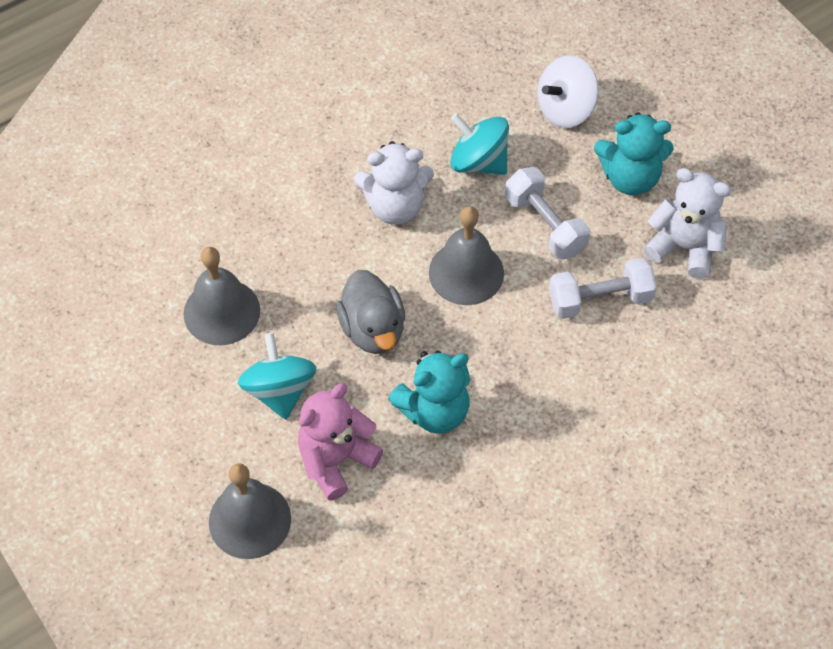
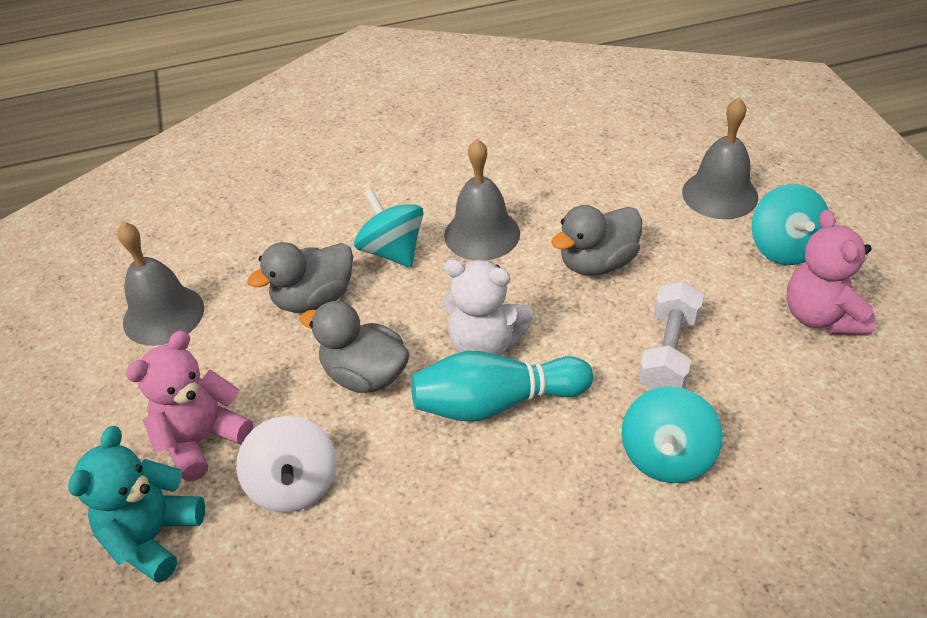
grey duck: [336,270,405,354] = 1 -> [247,242,353,313] [300,301,409,393] [551,205,642,276] = 3
pink teddy bear: [298,383,383,501] = 1 -> [126,331,253,482] [787,209,875,335] = 2
turquoise bowling pin: none = 0 -> [411,351,593,422] = 1
turquoise spinning top: [238,333,316,419] [450,113,509,175] = 2 -> [354,189,423,267] [622,386,723,483] [752,184,829,265] = 3
turquoise teddy bear: [388,350,471,434] [594,112,673,195] = 2 -> [68,426,205,583] = 1
white dumbbell: [505,167,590,260] [549,257,657,319] = 2 -> [638,281,704,390] = 1
white teddy bear: [354,141,434,224] [643,168,731,279] = 2 -> [443,259,533,356] = 1

